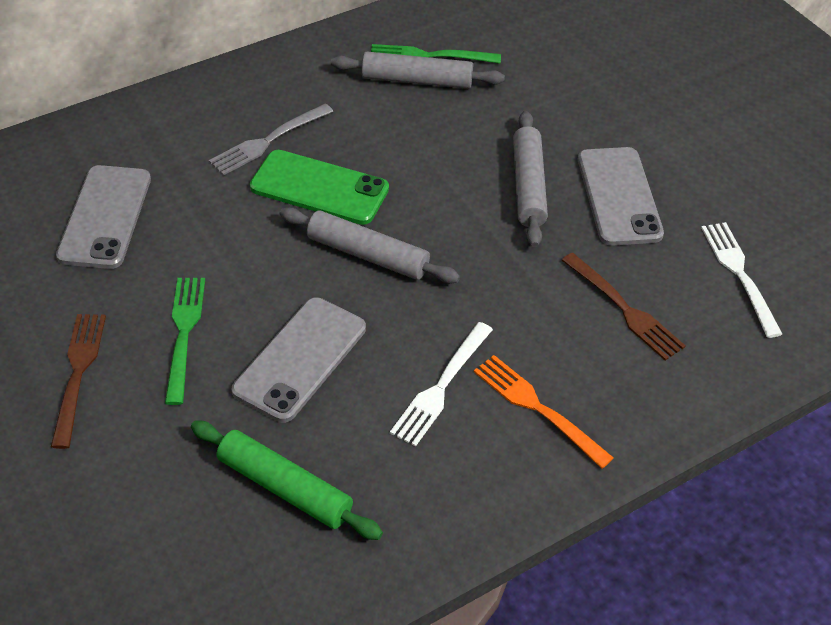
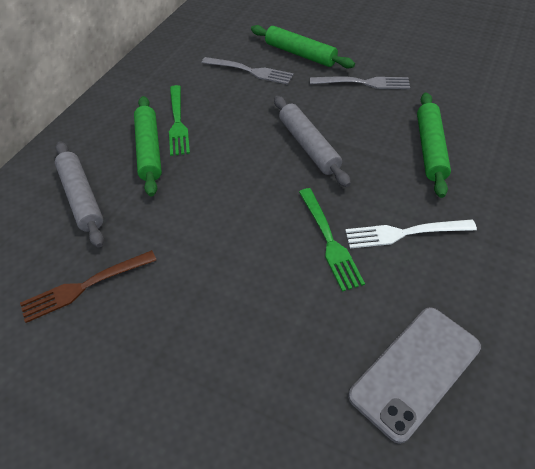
brown fork: [51,314,106,449] [562,253,686,361] = 2 -> [20,250,156,323] = 1
green phone: [250,150,389,225] = 1 -> none = 0
green rolling pin: [191,420,383,540] = 1 -> [134,96,162,197] [251,25,355,69] [417,93,451,198] = 3
grey fork: [209,104,333,176] = 1 -> [202,57,294,85] [310,76,410,89] = 2
grey phone: [56,165,151,269] [232,297,366,423] [578,147,664,246] = 3 -> [348,307,481,444] = 1
grey rolling pin: [279,207,460,284] [331,51,505,89] [513,111,548,247] = 3 -> [55,141,104,248] [274,96,351,187] = 2
orange fork: [474,355,614,469] = 1 -> none = 0
white fork: [390,322,493,447] [701,222,782,338] = 2 -> [345,219,477,249] = 1

